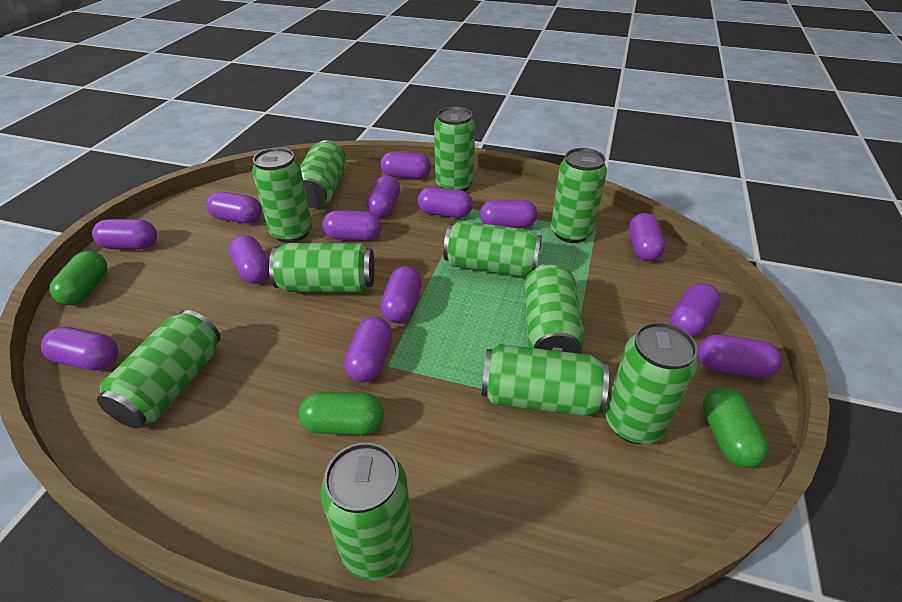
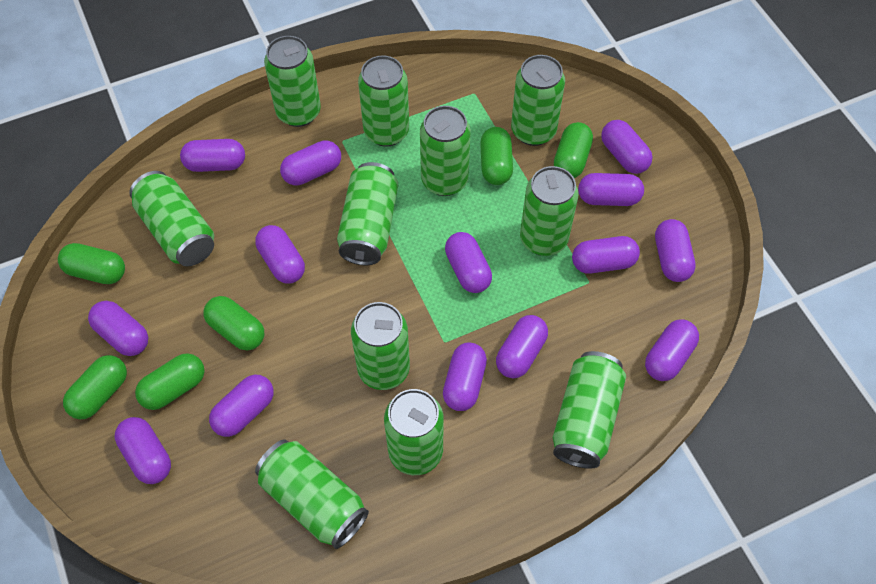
green capsule: [50,251,107,305] [299,392,384,435] [703,387,769,468] = 3 -> [58,243,125,284] [63,355,127,419] [135,353,205,410] [203,296,264,350] [480,127,513,185] [554,122,593,178] = 6

